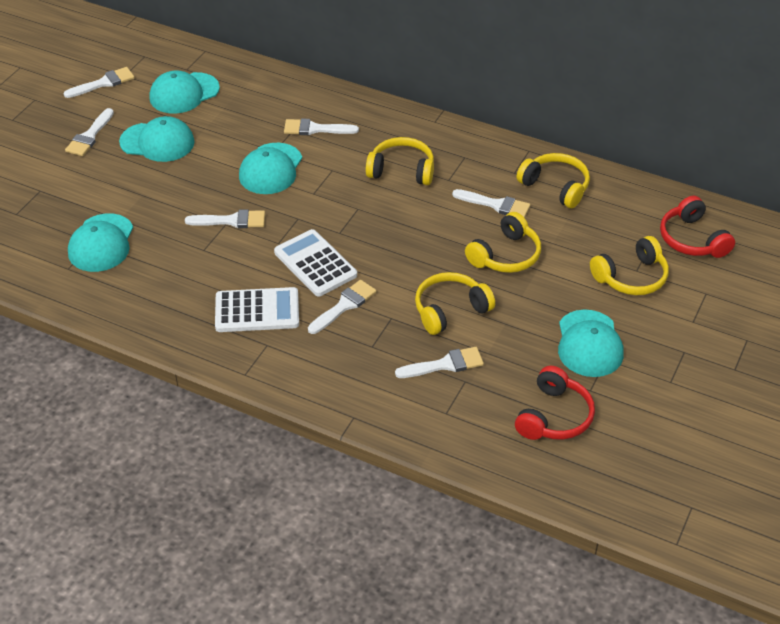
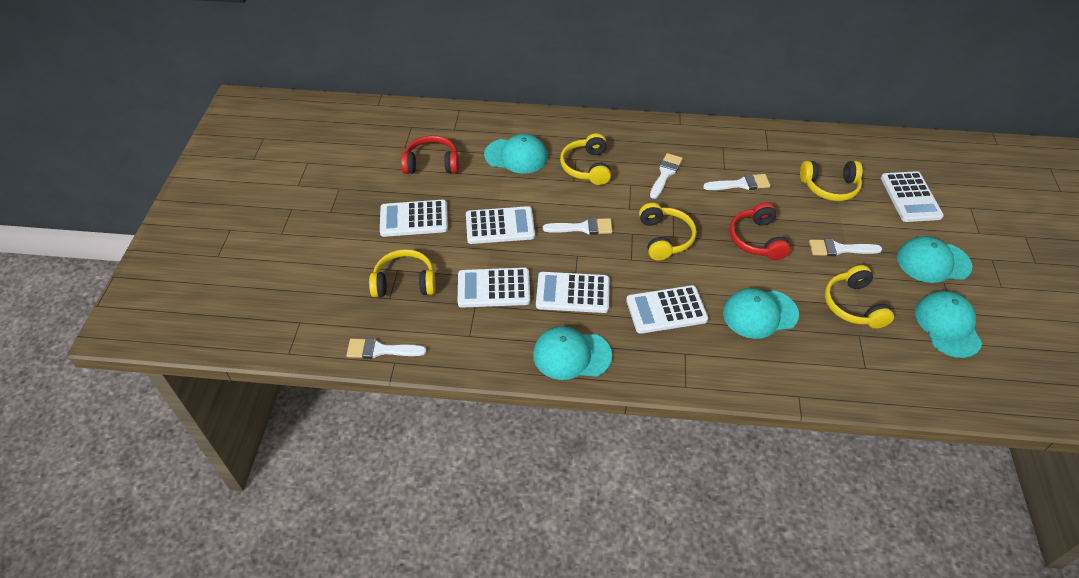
white brush: [63,67,135,98] [65,108,114,156] [185,210,265,228] [284,119,359,135] [308,280,376,334] [395,347,484,378] [452,189,530,218] = 7 -> [346,338,427,359] [543,218,613,235] [650,153,683,199] [703,174,770,190] [809,239,882,256] = 5
white calculator: [215,287,299,332] [274,229,357,297] = 2 -> [380,200,448,237] [458,268,530,308] [466,206,535,244] [536,272,609,313] [626,285,708,334] [881,171,944,222] = 6

